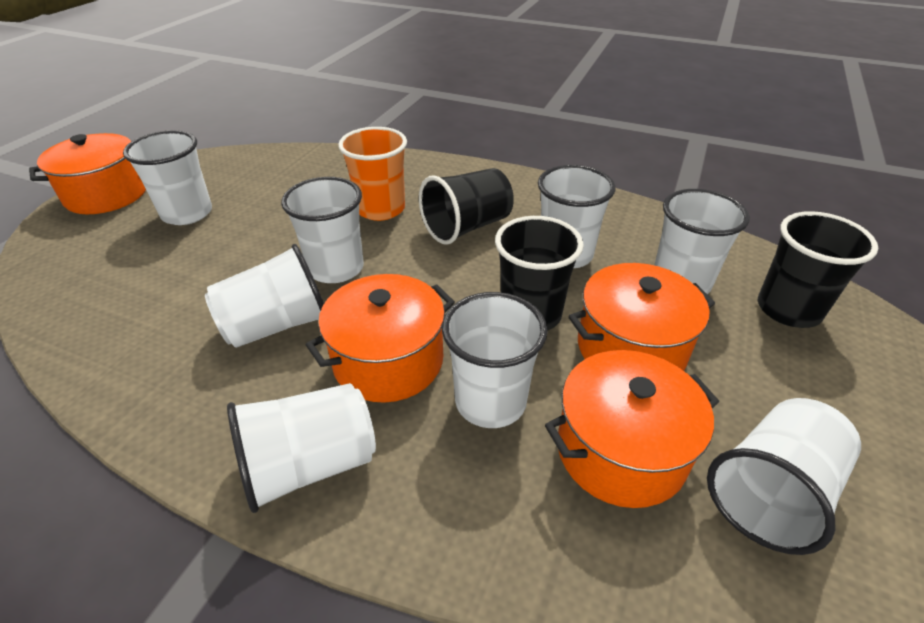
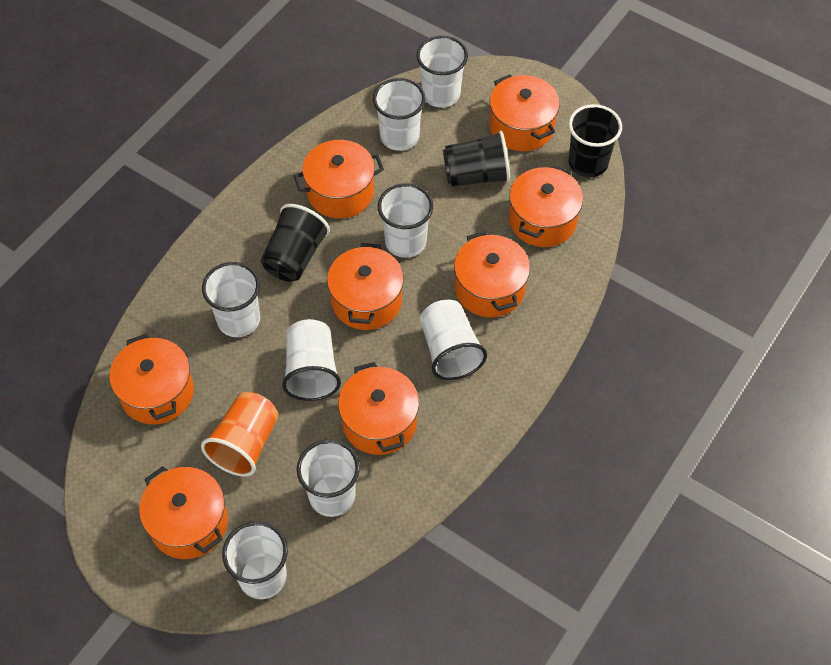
orange pot: [29,133,146,214] [306,274,455,403] [545,350,719,508] [568,263,715,371] = 4 -> [110,334,194,425] [139,466,228,559] [294,140,384,218] [327,243,404,330] [338,362,419,455] [454,231,530,317] [490,74,560,151] [509,165,583,247] = 8

